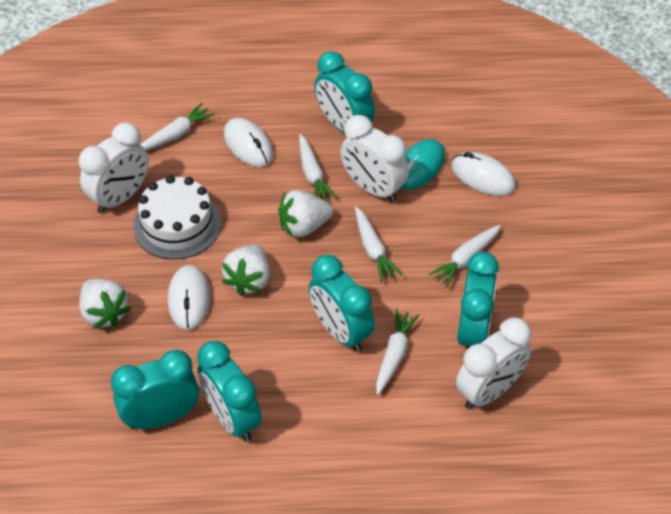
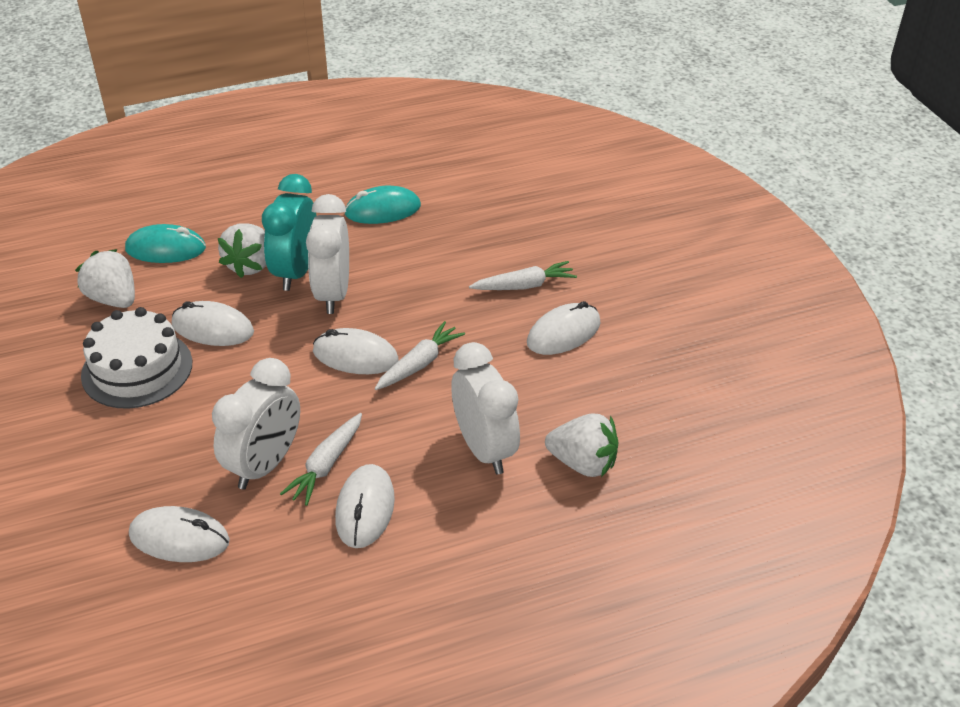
turquoise clock: [111,350,199,429] [197,341,262,442] [309,255,375,352] [314,51,375,133] [457,252,499,350] = 5 -> [262,174,317,291] = 1
turquoise mouse: [400,139,445,190] = 1 -> [125,224,206,263] [345,186,421,224] = 2
white carrot: [140,103,215,150] [299,134,337,201] [355,207,403,282] [376,309,420,395] [429,225,501,288] = 5 -> [280,413,362,506] [375,321,465,390] [469,261,577,290] = 3
white mouse: [168,265,211,330] [224,118,273,167] [451,152,516,196] = 3 -> [129,506,230,562] [172,301,254,346] [313,328,399,374] [335,464,395,548] [527,301,601,355] = 5

